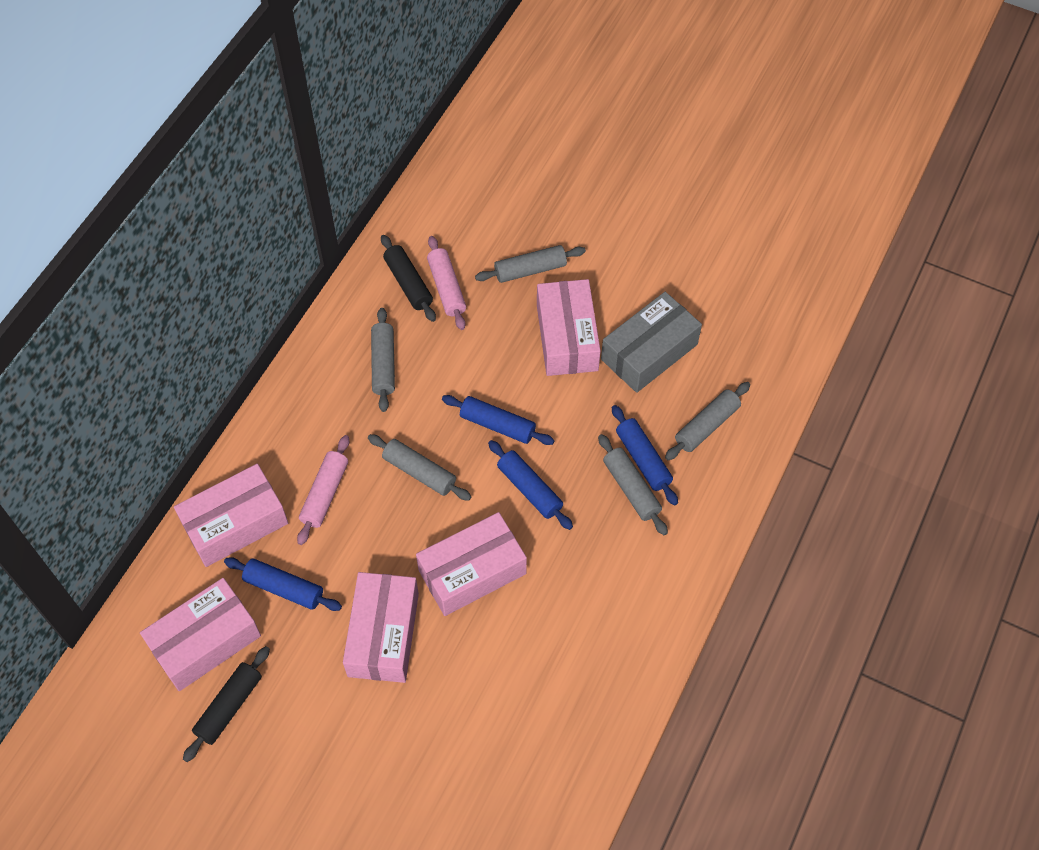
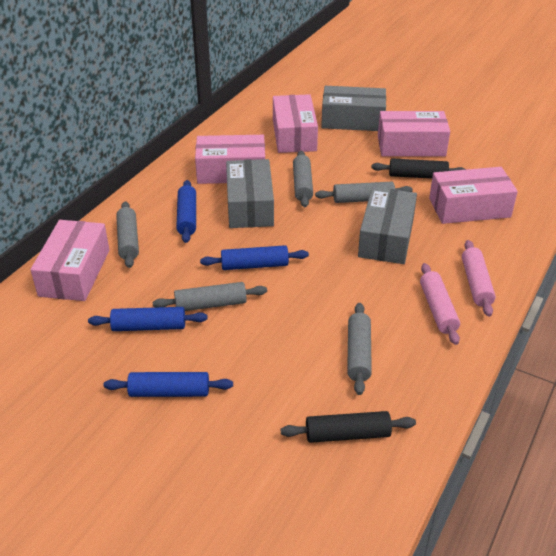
grey box: [601,292,702,393] = 1 -> [226,159,274,228] [321,86,386,131] [358,187,417,264] = 3

